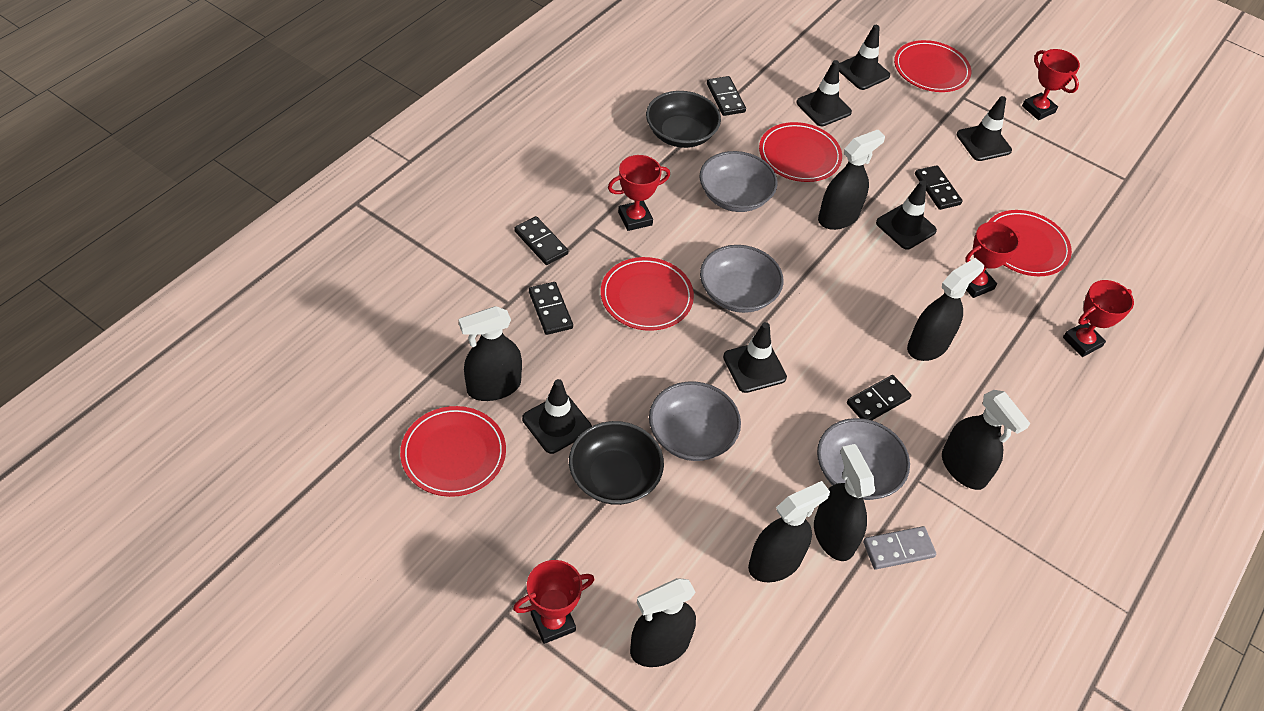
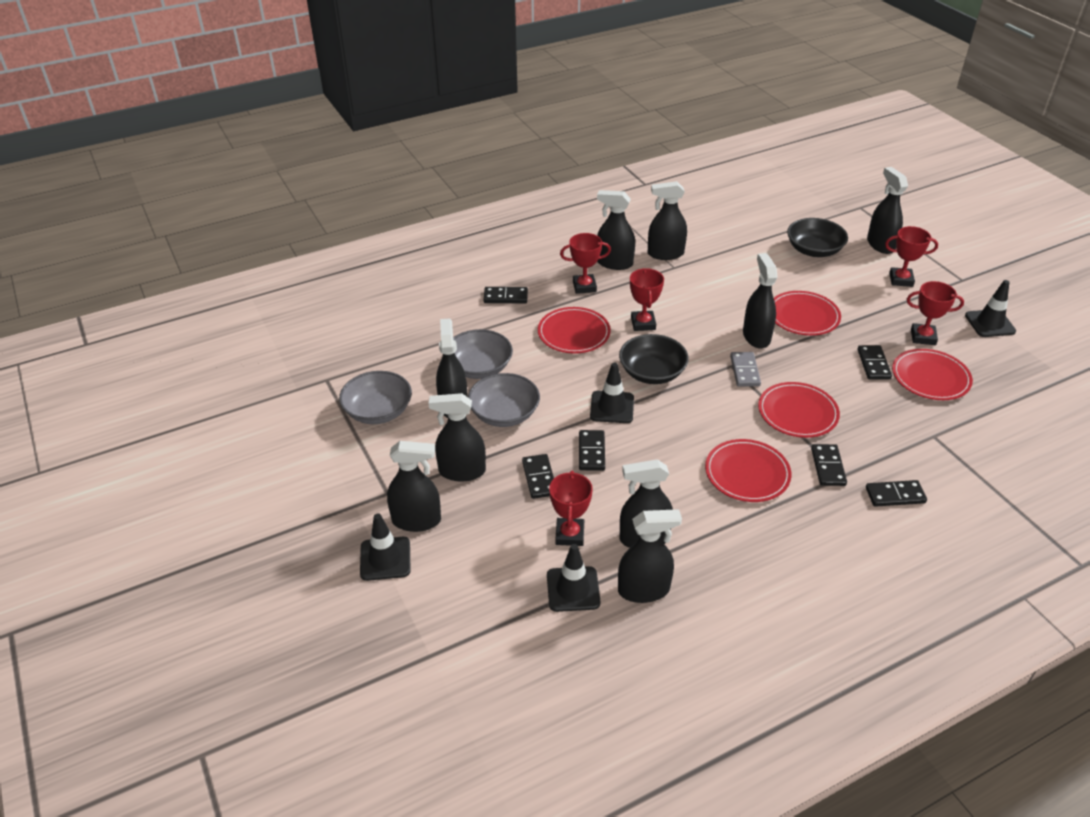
black domino: [514,216,568,265] [529,282,573,335] [707,76,746,116] [847,375,911,420] [915,165,963,210] = 5 -> [483,287,528,303] [522,454,554,499] [579,430,605,471] [811,444,847,486] [858,345,892,379] [866,480,927,507] = 6
black spray bottle: [458,306,522,401] [630,578,696,667] [748,481,830,582] [814,444,875,561] [818,130,885,230] [907,258,984,361] [942,390,1030,490] = 7 -> [387,441,441,532] [429,393,486,482] [436,318,467,418] [597,190,635,270] [618,509,682,603] [620,459,673,548] [648,181,687,260] [743,253,777,348] [867,167,908,254] = 9
black traffic cone: [522,379,592,454] [723,322,787,393] [796,60,852,126] [839,25,890,90] [876,180,937,250] [957,96,1012,161] = 6 -> [360,513,411,581] [547,544,601,612] [590,363,634,423] [965,280,1016,337] = 4
grey bowl: [649,381,741,461] [700,151,778,212] [700,245,784,313] [817,418,910,500] = 4 -> [339,371,412,424] [453,329,513,379] [468,373,540,427] = 3

